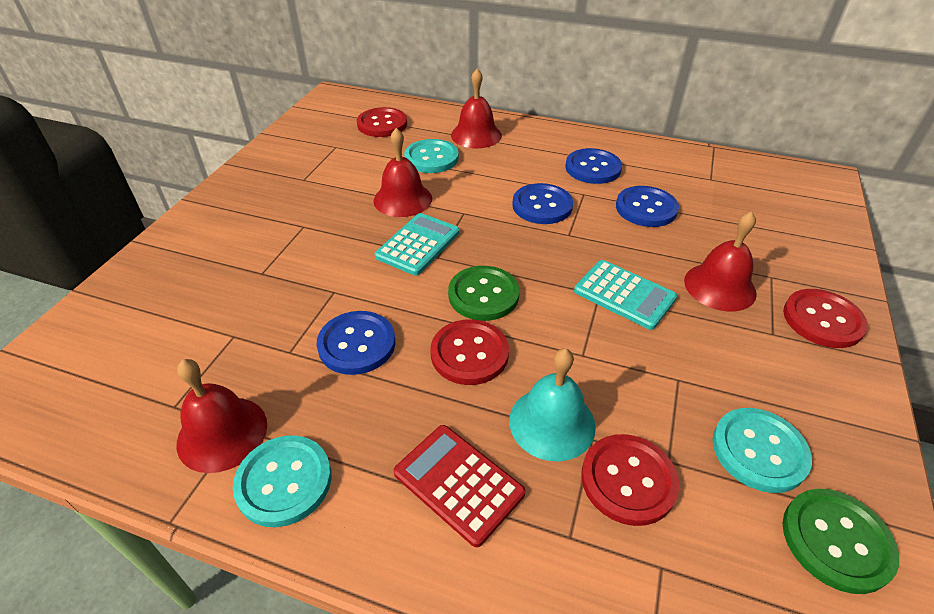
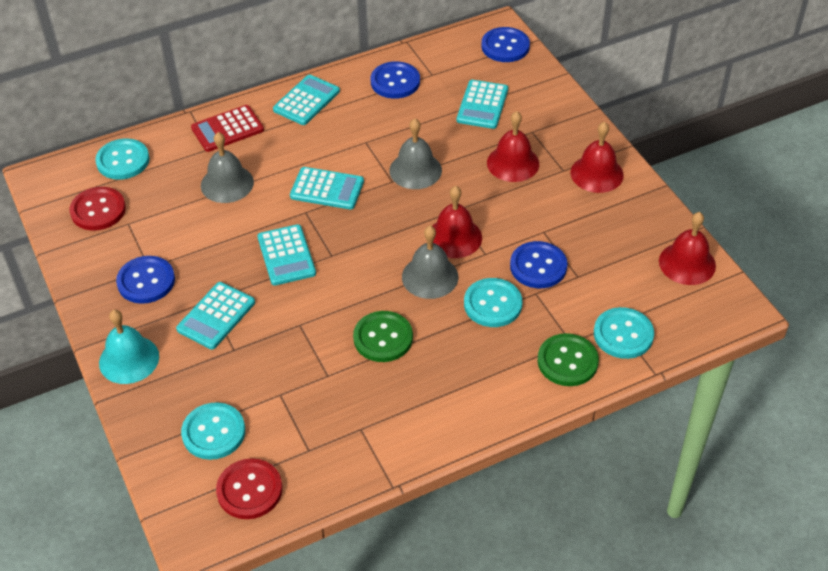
grey bell: none = 0 -> [201,132,254,203] [389,119,442,189] [402,226,458,299] = 3
red button: [357,107,407,137] [430,319,509,385] [581,434,679,526] [783,289,868,348] = 4 -> [69,187,126,230] [216,458,282,519] = 2
turquoise button: [233,435,331,527] [404,139,459,173] [712,408,812,493] = 3 -> [95,138,149,180] [181,402,245,460] [464,278,522,327] [594,307,654,359] = 4
turquoise calculator: [375,213,460,275] [574,260,677,330] = 2 -> [176,282,255,350] [258,224,316,286] [273,74,340,125] [290,167,364,210] [457,80,508,129] = 5

